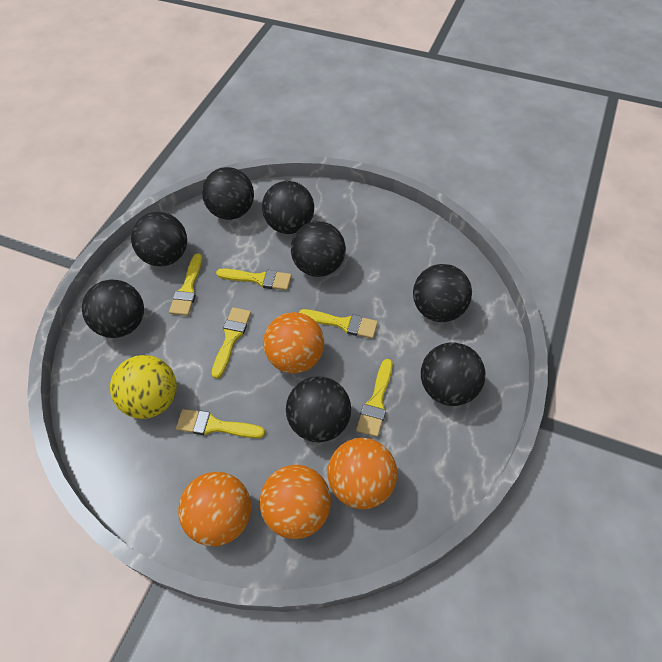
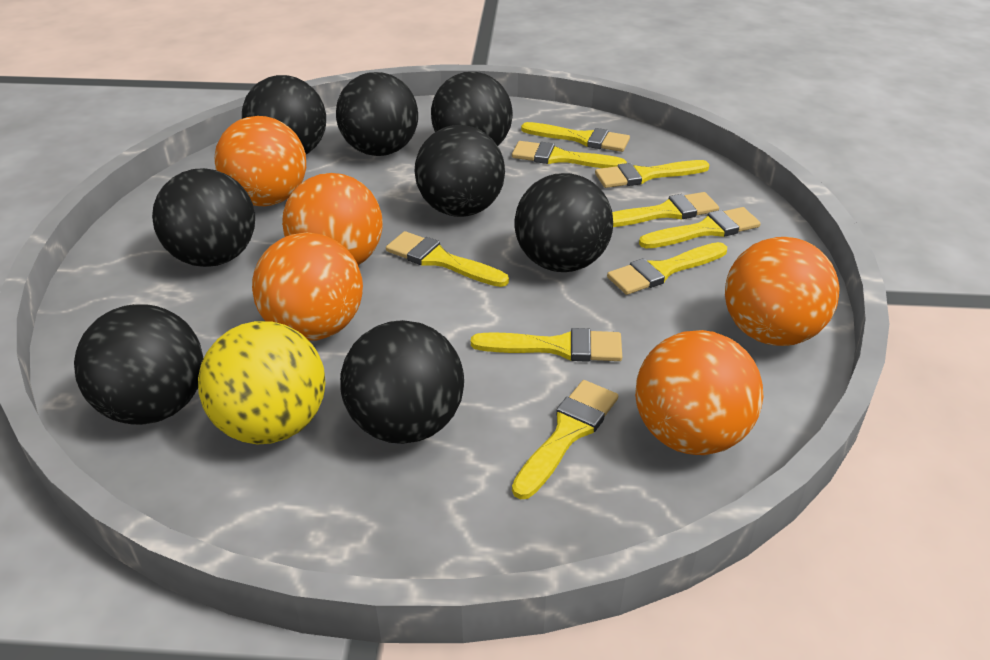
orange ball: [178,472,251,547] [260,465,331,539] [263,312,324,373] [328,438,397,509] = 4 -> [215,116,306,206] [252,232,363,341] [282,173,383,265] [635,330,763,455] [725,237,840,346] = 5
yellow brush: [169,253,202,316] [176,409,265,438] [211,307,251,379] [216,269,292,290] [299,309,378,339] [356,359,392,437] = 6 -> [386,231,509,287] [471,328,622,362] [512,141,627,168] [512,380,618,499] [521,122,630,152] [595,160,710,188] [607,242,727,295] [612,192,719,227] [639,207,761,249] = 9

